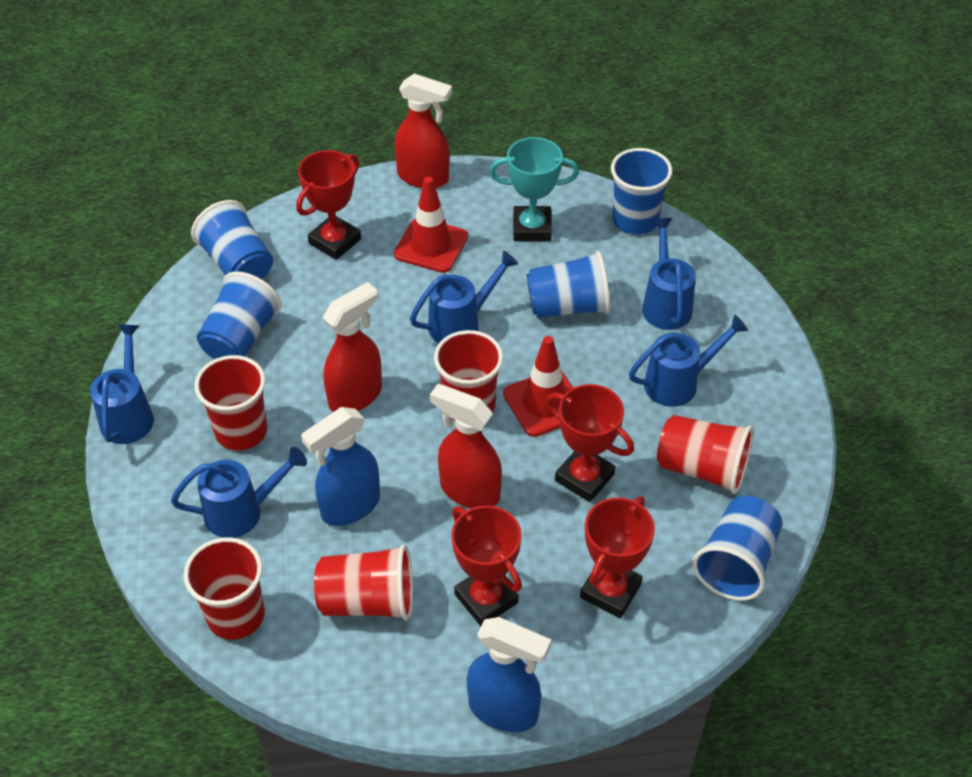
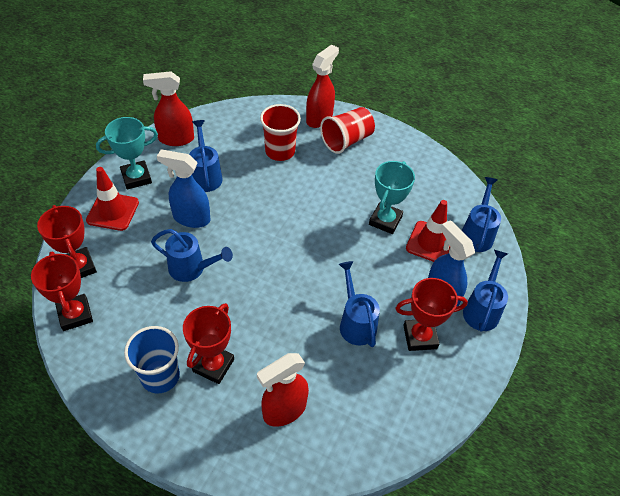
blue cup: [191,200,273,279] [197,271,282,359] [527,251,610,318] [611,148,672,235] [693,496,782,601] = 5 -> [124,326,180,393] = 1
red cup: [183,537,265,640] [194,355,267,450] [314,544,413,621] [434,330,503,421] [657,415,753,494] = 5 -> [260,104,301,161] [320,107,375,154] = 2
turquoise trophy: [489,137,579,241] = 1 -> [96,117,158,190] [369,161,415,234] = 2

